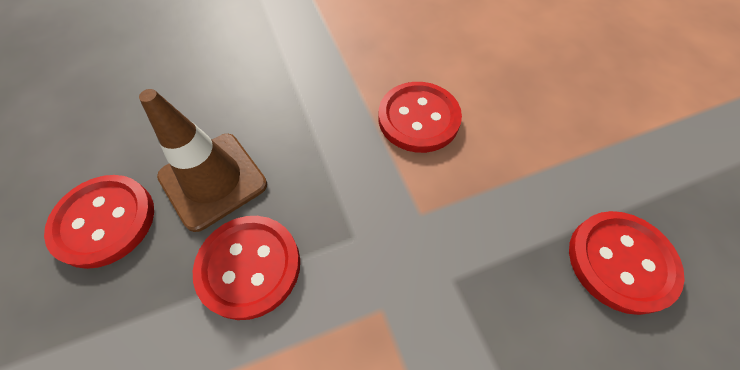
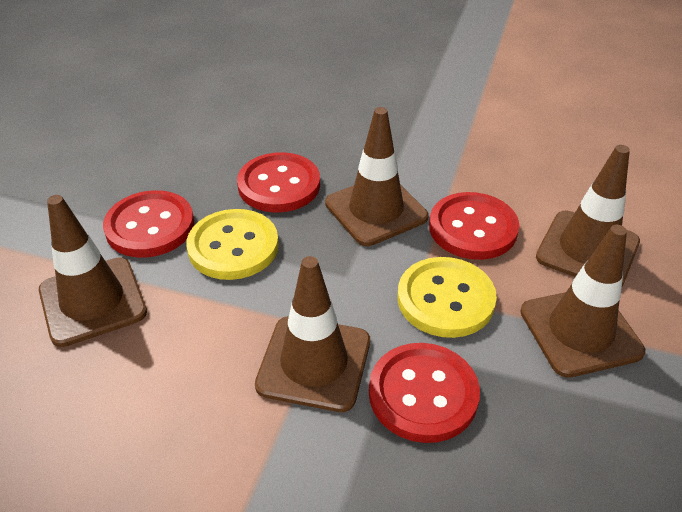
brown traffic cone: [139,89,267,232] = 1 -> [39,195,147,347] [255,256,370,412] [325,107,429,246] [520,225,645,378] [536,145,640,286] = 5
yellow button: none = 0 -> [186,209,279,280] [398,257,497,338] = 2

